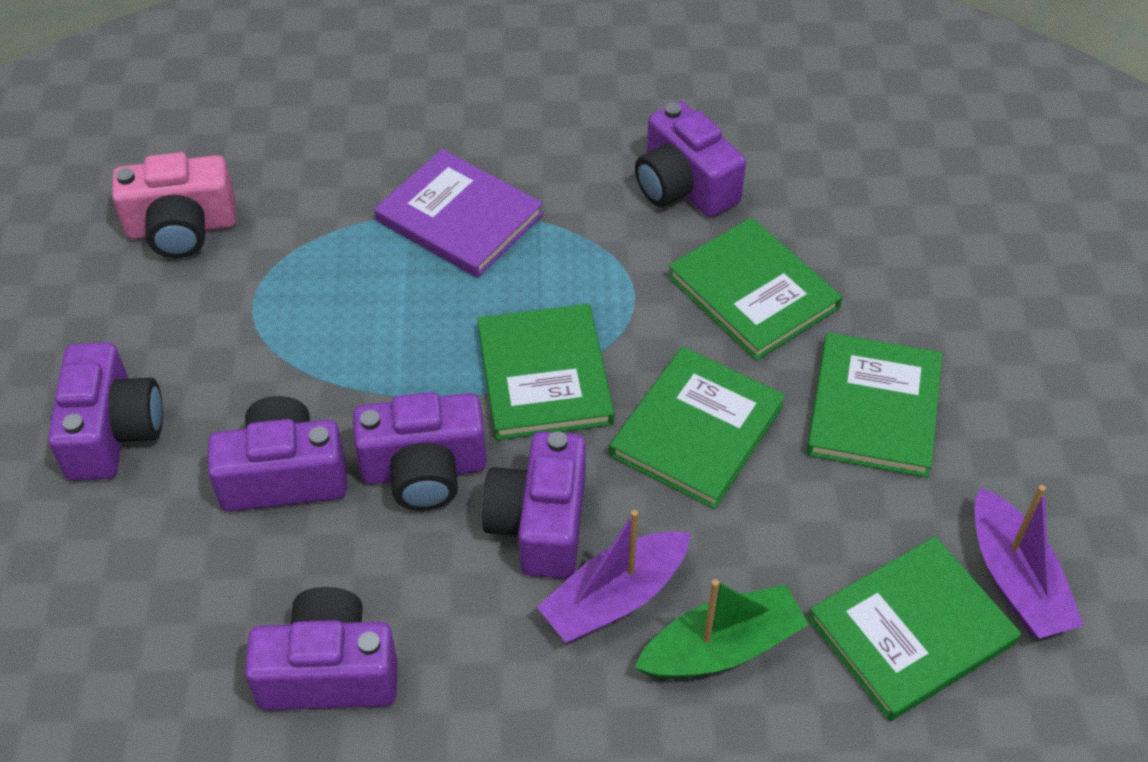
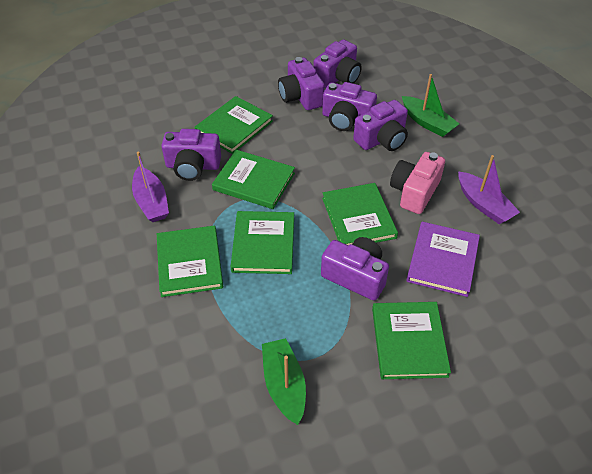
green boat: [634,579,809,679] = 1 -> [262,338,306,425] [402,74,459,137] = 2
green book: [477,304,614,440] [609,347,785,509] [668,217,842,361] [806,332,943,478] [808,536,1021,721] = 5 -> [157,226,223,297] [195,96,273,154] [212,150,295,209] [231,211,294,274] [322,183,398,245] [372,302,451,379] = 6

